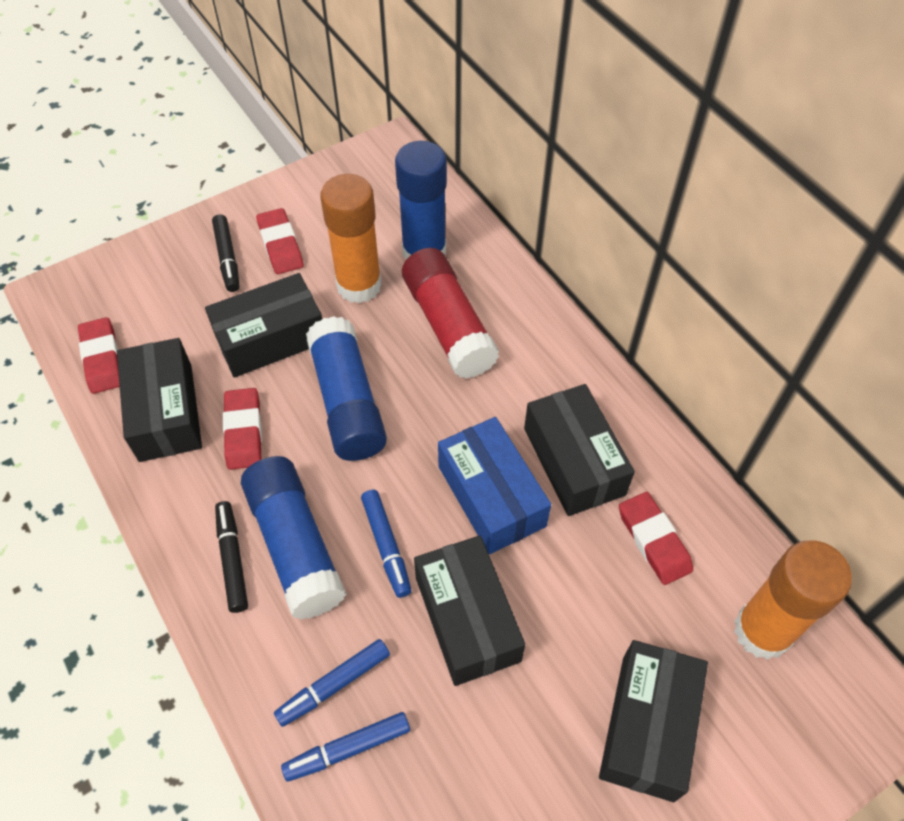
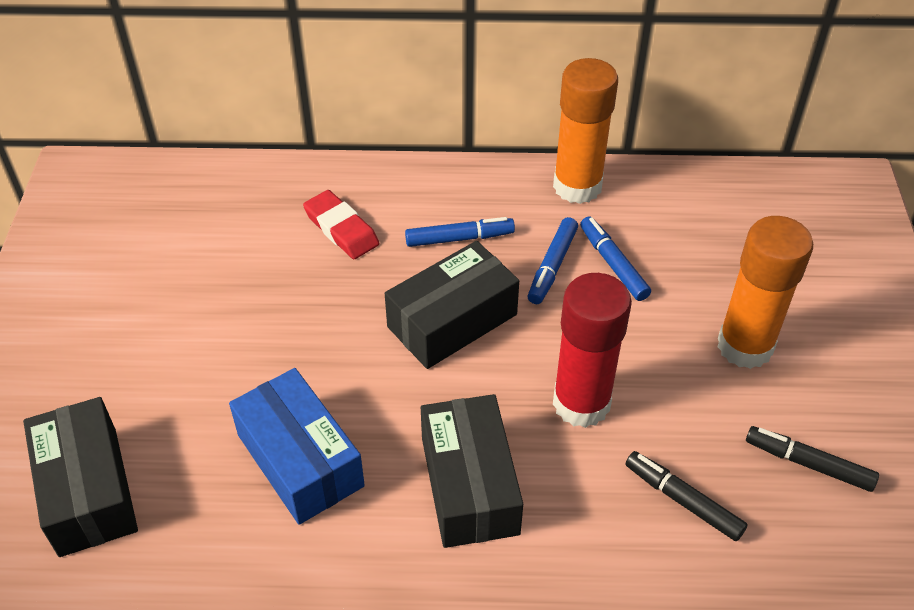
black box: [117,338,202,462] [205,273,322,378] [414,535,525,686] [524,384,635,516] [599,640,708,802] = 5 -> [23,397,138,557] [385,241,519,369] [421,394,523,548] = 3
blue glue stick: [241,456,346,620] [306,316,387,461] [395,141,447,261] = 3 -> none = 0
red eraser: [78,317,120,394] [223,388,262,470] [256,208,304,274] [619,492,693,585] = 4 -> [303,190,379,259] = 1

